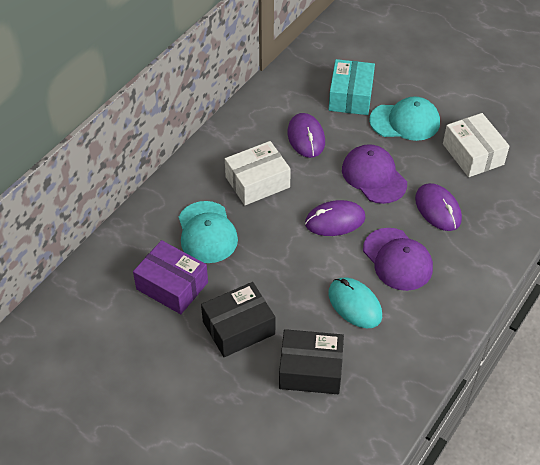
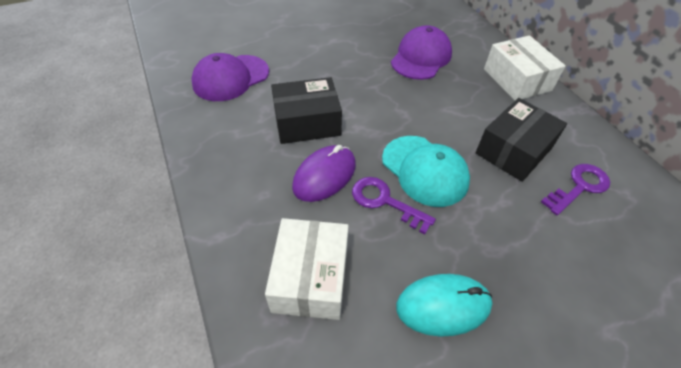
purple box: [133,240,208,314] = 1 -> none = 0
purple key: none = 0 -> [352,177,436,234] [541,164,610,215] = 2
purple mouse: [287,113,325,158] [305,200,366,236] [415,183,462,231] = 3 -> [292,145,356,202] = 1
turquoise box: [329,59,375,115] = 1 -> none = 0
turquoise cap: [179,201,238,263] [369,96,440,141] = 2 -> [382,136,470,207] = 1

